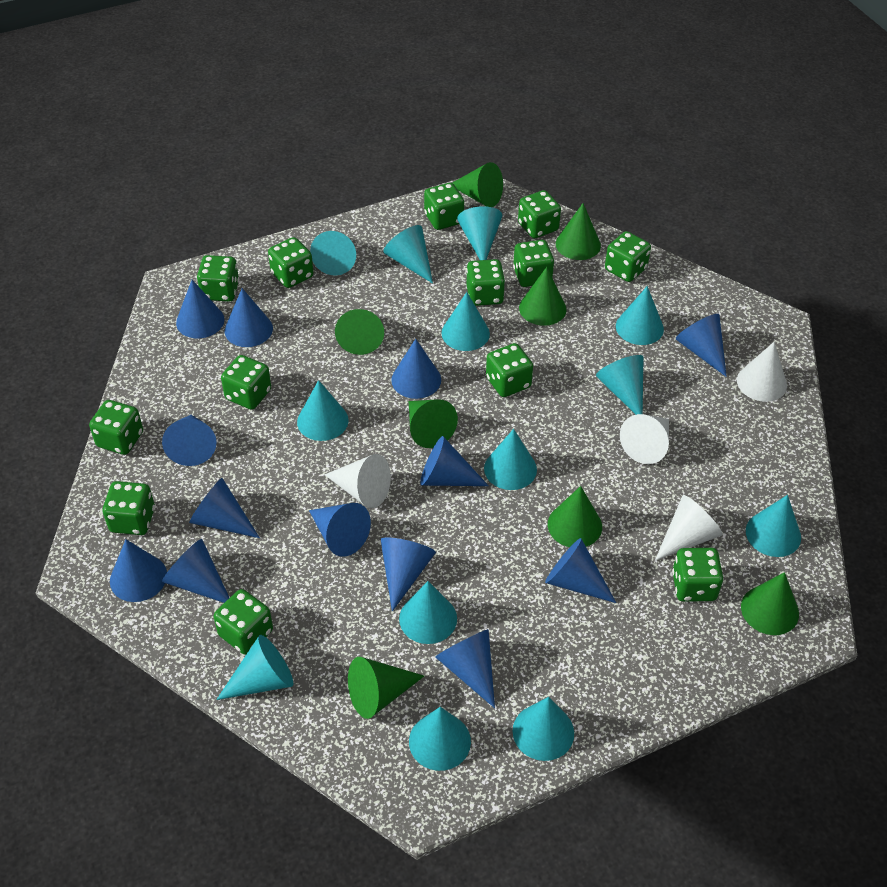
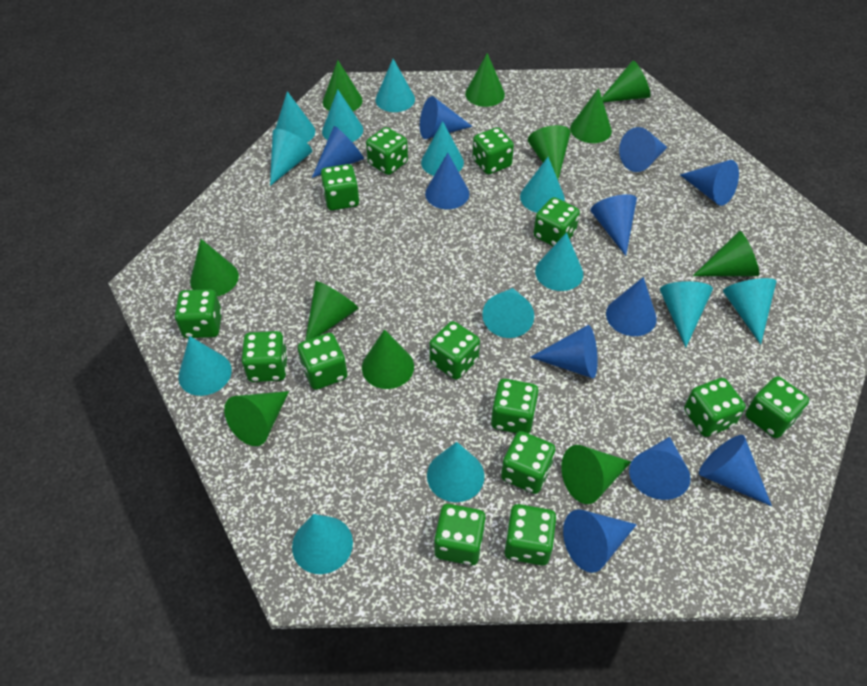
blue cone: [110,539,167,602] [162,415,216,466] [162,539,229,603] [176,280,225,338] [189,478,260,538] [225,288,273,347] [309,503,371,557] [381,537,436,612] [391,339,441,399] [420,436,489,486] [435,629,495,708] [545,538,616,603] [676,314,727,377] = 13 -> [312,126,364,178] [420,96,473,139] [425,153,469,209] [530,325,598,379] [563,509,637,573] [590,194,637,256] [606,277,657,336] [619,127,668,172] [629,437,691,500] [680,160,739,206] [699,435,772,506] = 11
green cone: [335,309,384,355] [348,657,424,719] [409,399,458,448] [452,162,503,207] [519,267,567,326] [548,486,602,547] [556,203,601,260] [741,572,799,635] = 8 -> [190,239,239,296] [224,391,289,446] [305,281,359,341] [323,60,363,111] [362,329,414,389] [465,53,505,107] [528,125,571,179] [561,445,631,504] [570,88,612,143] [602,60,651,102] [693,231,759,276] = 11
green dice: [89,400,143,455] [103,481,155,535] [197,255,239,302] [214,589,273,655] [221,355,271,410] [268,237,314,288] [424,183,464,230] [467,259,505,306] [486,343,533,397] [513,240,554,287] [518,190,561,238] [605,231,651,282] [672,548,723,602] = 13 -> [175,289,222,338] [242,331,288,382] [298,333,347,390] [321,164,359,211] [366,127,408,175] [429,321,480,380] [434,504,486,565] [473,127,514,174] [491,379,539,433] [501,431,556,494] [504,504,556,566] [534,197,580,246] [684,378,746,437] [746,376,809,438] = 14
white cone: [324,454,391,508] [620,414,669,464] [655,495,723,561] [737,342,787,402] = 4 -> none = 0

